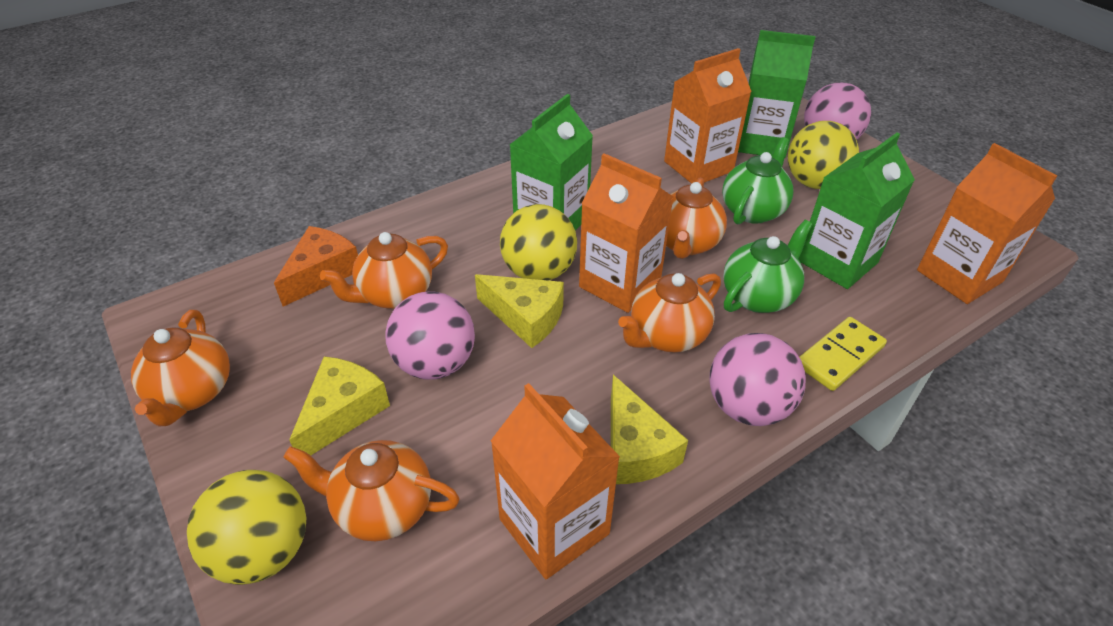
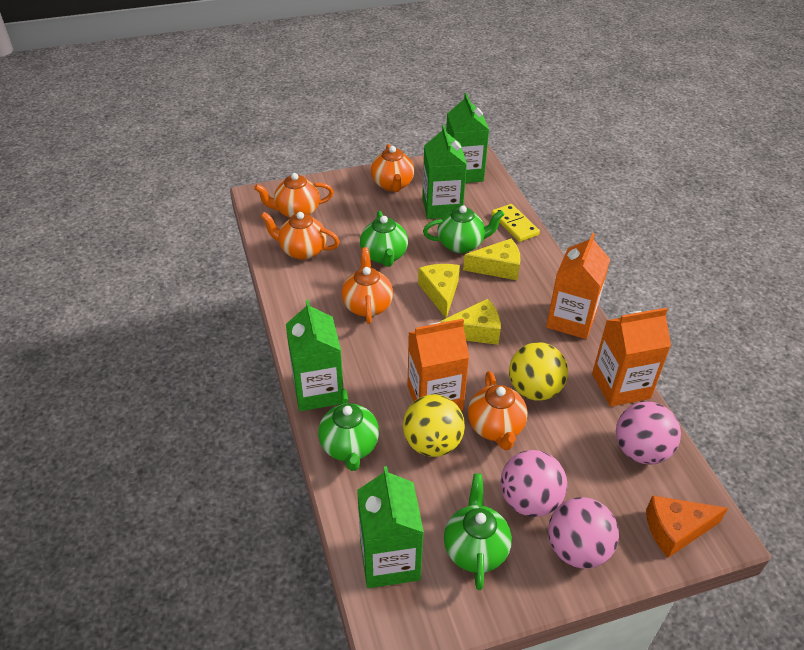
green carton: [510,94,593,231] [738,30,815,159] [798,133,915,289] = 3 -> [286,300,343,411] [357,466,424,588] [422,125,467,219] [446,93,489,183] = 4
green teapot: [722,137,793,224] [723,220,813,313] = 2 -> [318,389,379,471] [360,211,408,267] [423,205,505,253] [444,473,512,590] = 4
orange carton: [491,383,620,579] [579,153,674,313] [664,48,752,184] [917,143,1057,304] = 4 -> [407,319,469,411] [546,233,610,339] [592,308,671,407] = 3
yellow ball: [187,470,306,585] [500,204,577,281] [788,121,859,189] = 3 -> [403,394,465,457] [509,342,568,401] = 2

